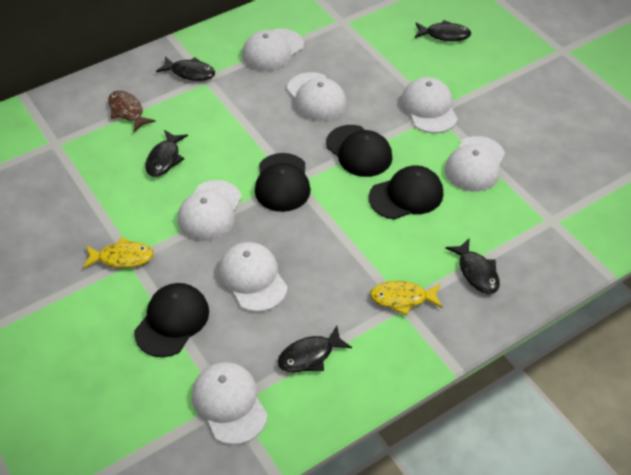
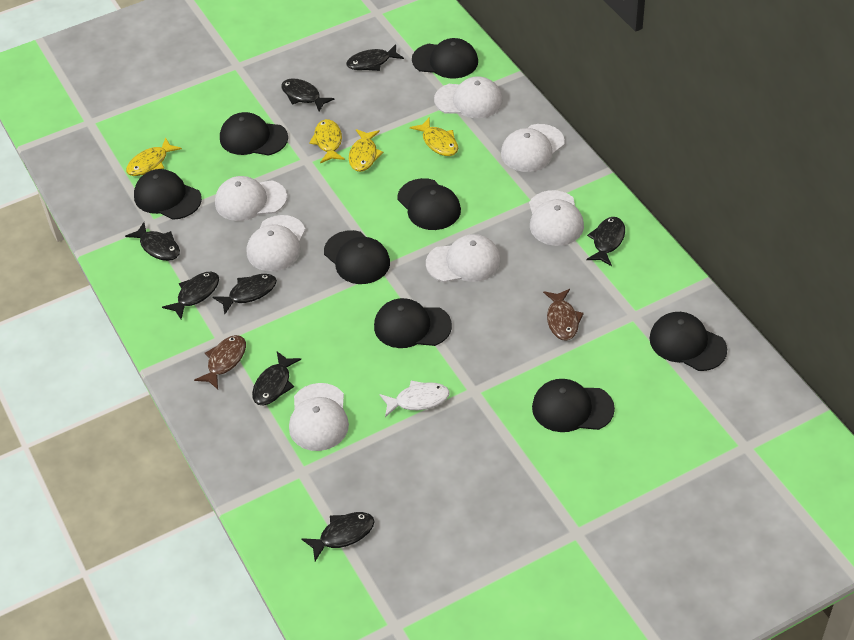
black cap: [134,283,209,357] [255,153,311,212] [326,125,393,177] [369,165,443,220] = 4 -> [134,169,202,220] [220,112,288,156] [324,230,390,284] [374,298,452,348] [397,178,461,230] [412,38,478,78] [532,379,615,432] [649,312,727,371] = 8
black fish: [145,130,188,177] [156,56,215,81] [278,325,352,372] [414,20,471,41] [445,238,500,294] = 5 -> [125,222,180,261] [162,272,219,319] [212,274,277,314] [252,352,301,405] [281,78,335,112] [301,512,375,561] [346,44,404,71] [586,217,625,266] = 8
brown fish: [108,91,155,132] = 1 -> [194,335,246,390] [543,289,584,341] = 2
white fish: none = 0 -> [379,380,450,417] = 1
yellow fish: [83,237,154,269] [370,281,443,315] = 2 -> [126,137,182,176] [309,119,345,163] [349,129,383,172] [410,118,458,156] = 4

